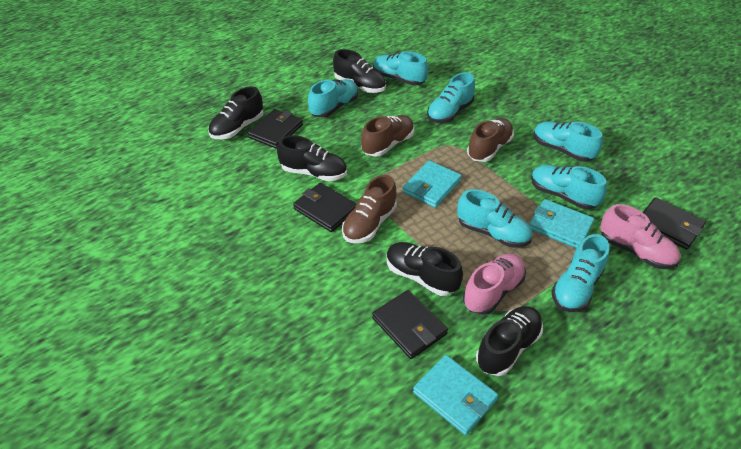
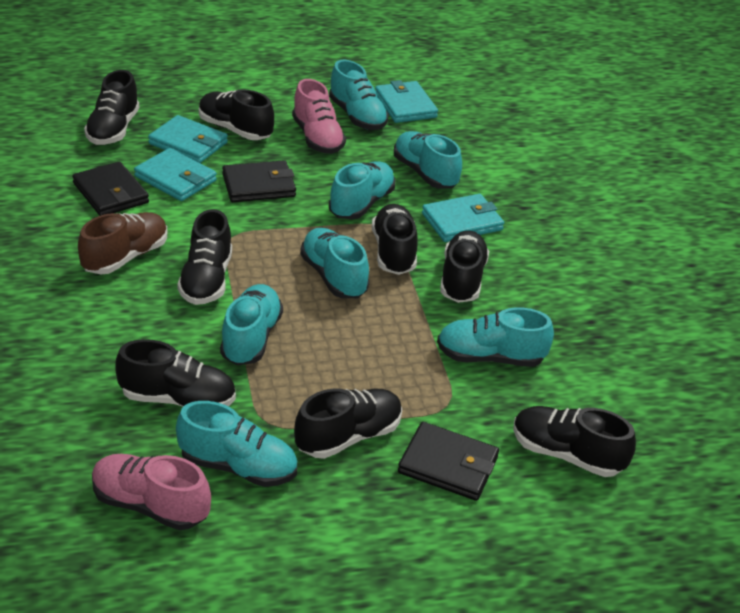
black shoe: [208,86,263,139] [277,135,347,181] [333,49,386,93] [387,242,463,296] [476,306,543,376] = 5 -> [84,70,139,145] [115,339,236,407] [177,209,232,305] [199,89,274,140] [294,388,402,459] [372,204,418,275] [440,231,489,303] [513,406,636,477] = 8
black wallet: [248,109,303,149] [293,183,357,232] [372,290,448,359] [643,197,706,250] = 4 -> [72,162,149,216] [222,160,296,202] [398,422,499,501] = 3
brown shoe: [342,175,397,243] [361,115,414,157] [467,118,514,162] = 3 -> [78,212,167,274] = 1
turquoise wallet: [403,160,462,208] [413,355,498,435] [529,199,595,249] = 3 -> [134,148,217,201] [148,115,228,163] [375,80,438,123] [422,194,504,242] = 4

